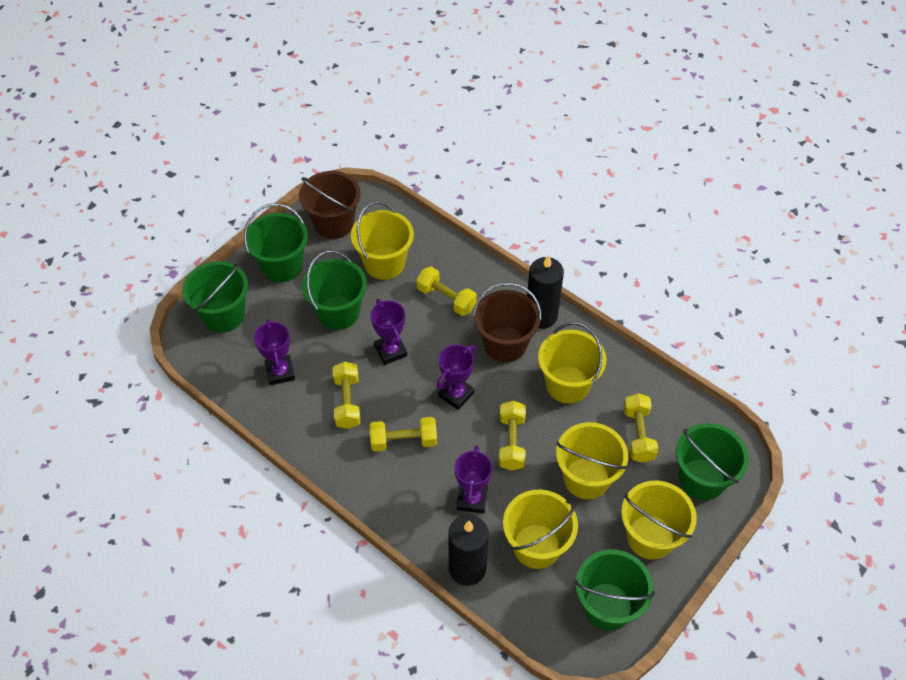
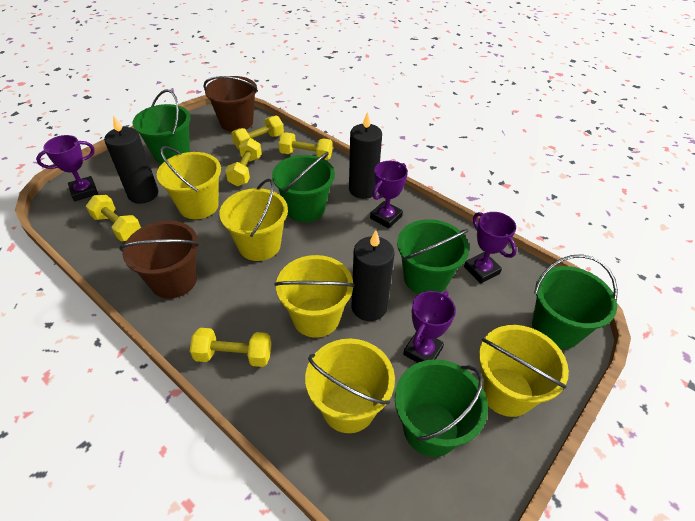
black candle: [448,515,489,586] [527,255,564,329] = 2 -> [104,115,158,204] [349,112,382,199] [352,230,394,321] = 3

